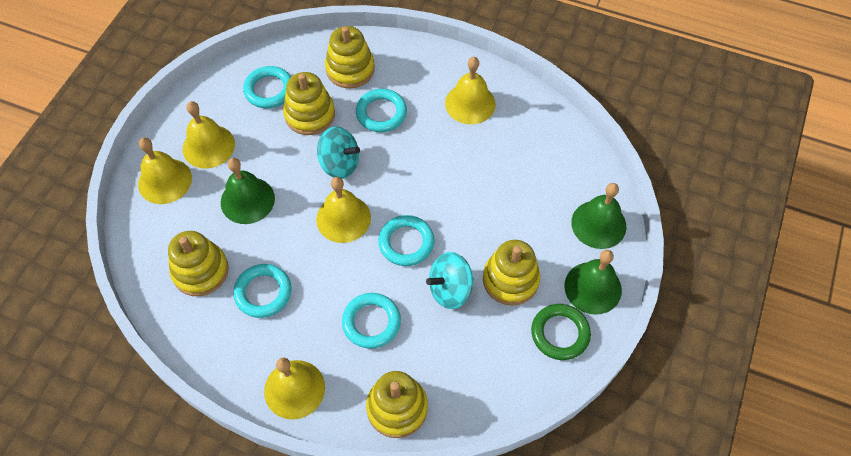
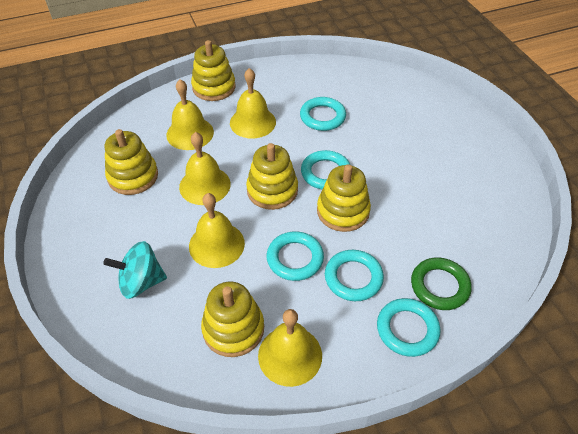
green bell: [221,158,275,224] [564,250,622,315] [571,183,626,249] = 3 -> none = 0
turquoise spinning top: [317,126,360,179] [426,252,474,309] = 2 -> [103,241,167,299] = 1

